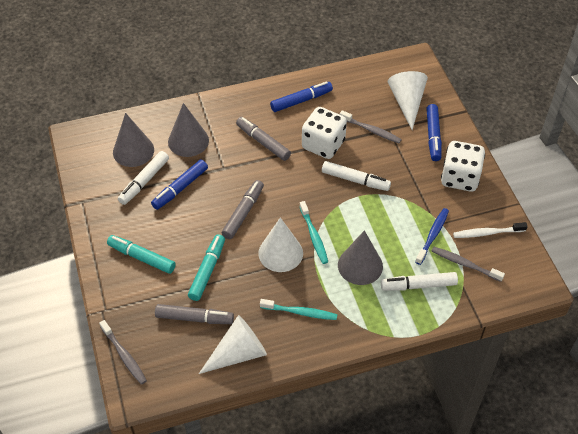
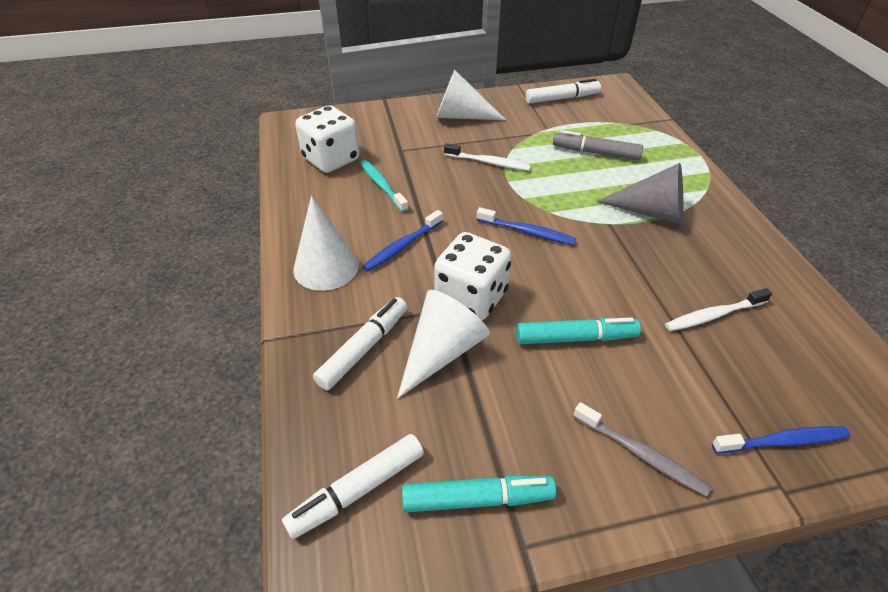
blue marker: [151,159,208,210] [270,81,333,112] [426,104,442,161] = 3 -> none = 0
blue toothbrush: [415,208,449,265] = 1 -> [362,210,443,272] [477,207,576,245] [712,426,850,453] = 3
grey cone: [113,113,154,167] [168,103,209,157] [338,230,383,285] = 3 -> [597,163,683,225] = 1
grey marker: [155,304,234,324] [222,180,264,239] [236,117,291,161] = 3 -> [553,130,643,160] = 1
grey toothbrush: [99,320,147,385] [340,110,402,143] [432,247,505,282] = 3 -> [573,402,711,497] = 1
turquoise toothbrush: [260,299,337,320] [299,201,328,264] = 2 -> [360,160,408,212] = 1
white toothbrush: [453,222,528,238] = 1 -> [444,143,531,171] [665,288,772,331] = 2

